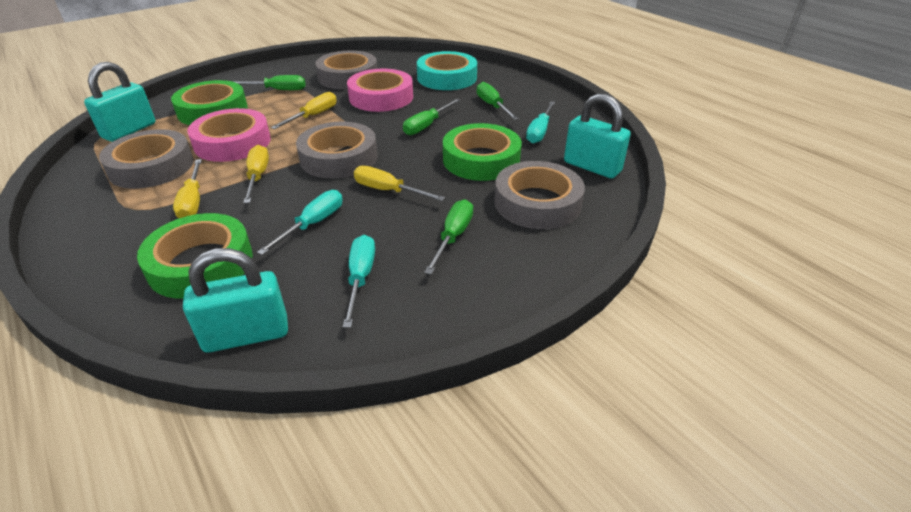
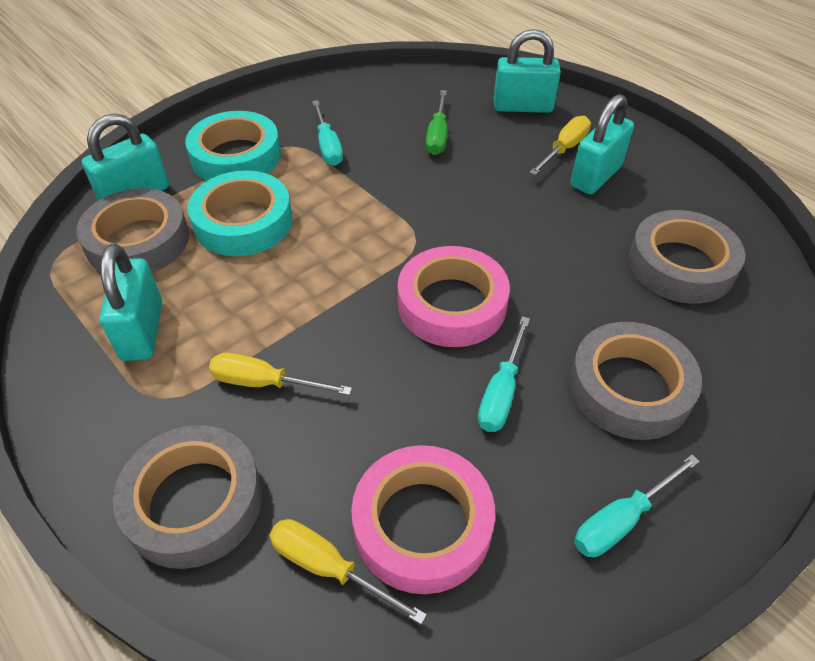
green screwdriver: [232,75,305,90] [403,99,460,135] [424,199,473,275] [477,82,519,120] = 4 -> [426,90,447,155] = 1
green tape: [137,213,253,299] [171,80,248,125] [443,123,522,181] = 3 -> none = 0
turquoise padlock: [84,62,156,142] [183,248,288,353] [564,93,631,178] = 3 -> [82,113,169,201] [99,244,162,361] [494,29,561,113] [570,94,634,194] = 4
turquoise tape: [417,51,477,90] = 1 -> [185,111,281,181] [188,170,292,256] = 2
yellow screwdriver: [173,159,202,218] [243,145,269,204] [271,92,337,129] [354,166,445,201] = 4 -> [209,353,352,395] [269,519,427,624] [529,116,591,175] = 3

